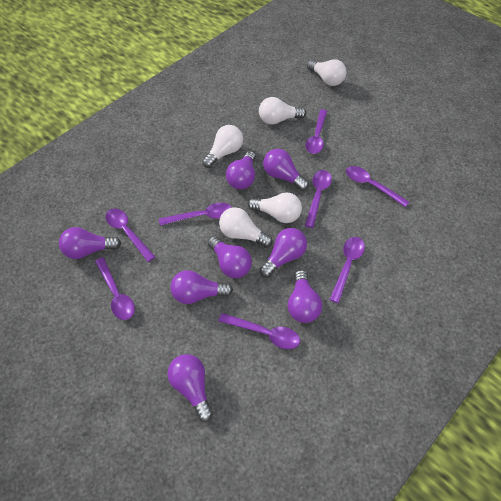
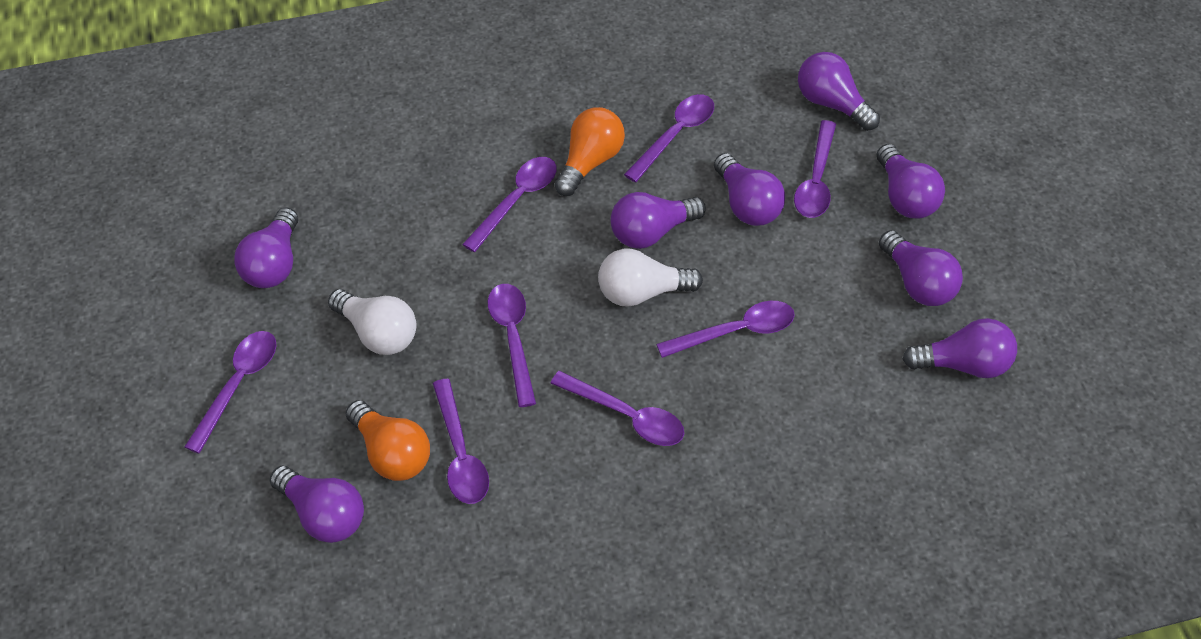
orange light bulb: none = 0 -> [346,400,430,481] [554,107,625,196] = 2
white light bulb: [202,125,243,168] [219,207,273,248] [248,193,302,223] [259,97,306,125] [307,59,346,86] = 5 -> [328,289,417,355] [598,249,703,307] = 2

